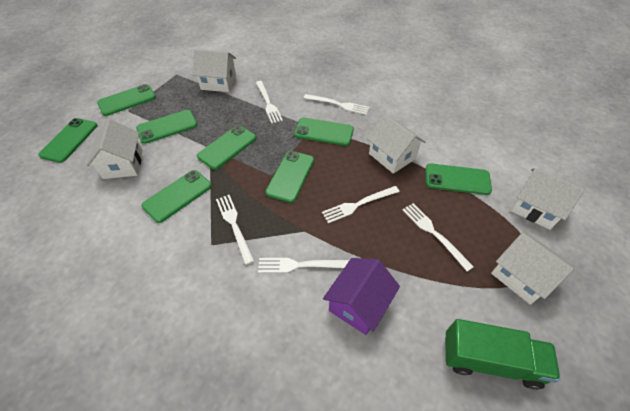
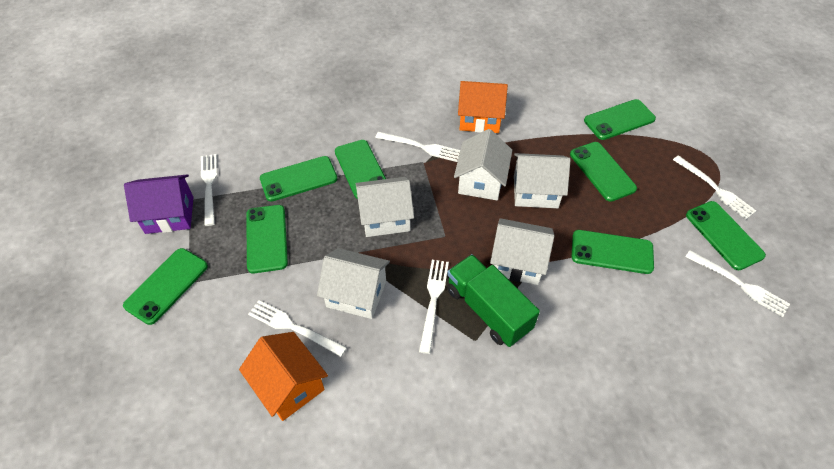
orange house: none = 0 -> [239,332,328,421] [458,81,508,133] = 2

